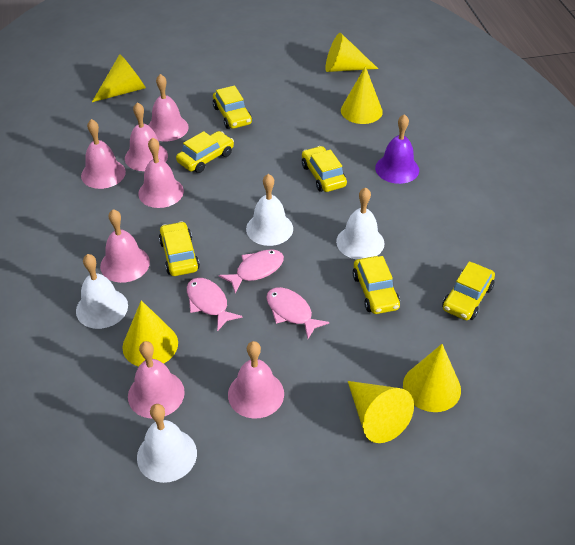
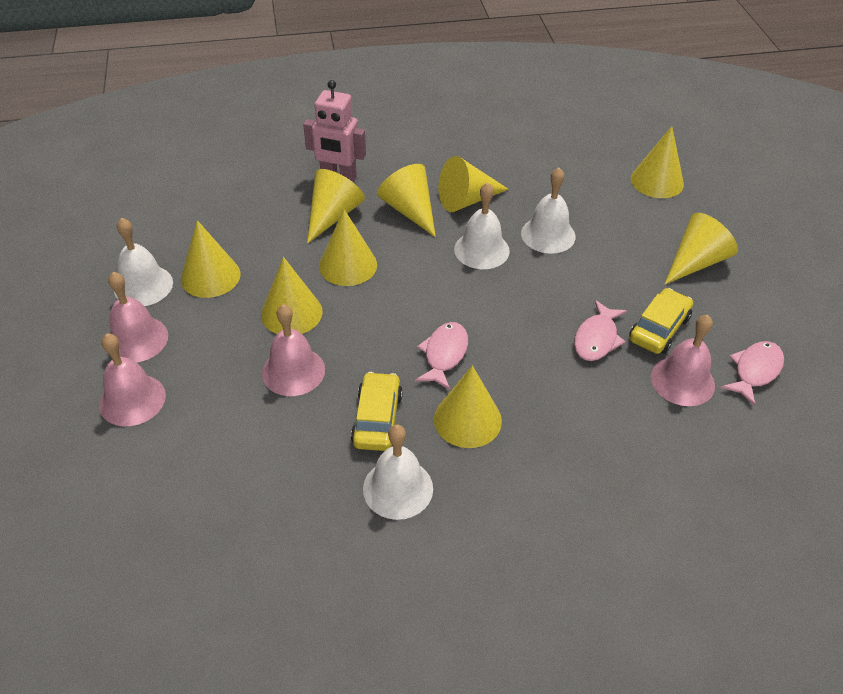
pink bell: [81,119,126,189] [100,209,150,283] [125,102,168,171] [128,341,185,418] [138,137,184,208] [148,74,189,141] [228,341,284,419] = 7 -> [99,333,166,426] [108,272,168,363] [262,304,325,396] [651,315,715,406] = 4
pink robot: none = 0 -> [303,80,366,183] = 1
purple bell: [375,114,419,184] = 1 -> none = 0
yellow car: [159,221,200,276] [176,131,234,173] [213,86,252,129] [302,146,347,192] [353,256,400,314] [442,261,495,320] = 6 -> [351,372,403,451] [629,288,693,354] = 2
yellow cone: [92,54,146,102] [122,300,178,367] [325,33,378,72] [341,66,383,124] [348,381,414,443] [403,344,461,412] = 6 -> [181,220,241,298] [261,257,323,334] [307,169,365,244] [319,209,377,286] [377,164,436,237] [434,365,502,448] [438,156,508,212] [631,126,684,198] [665,213,738,284] = 9

